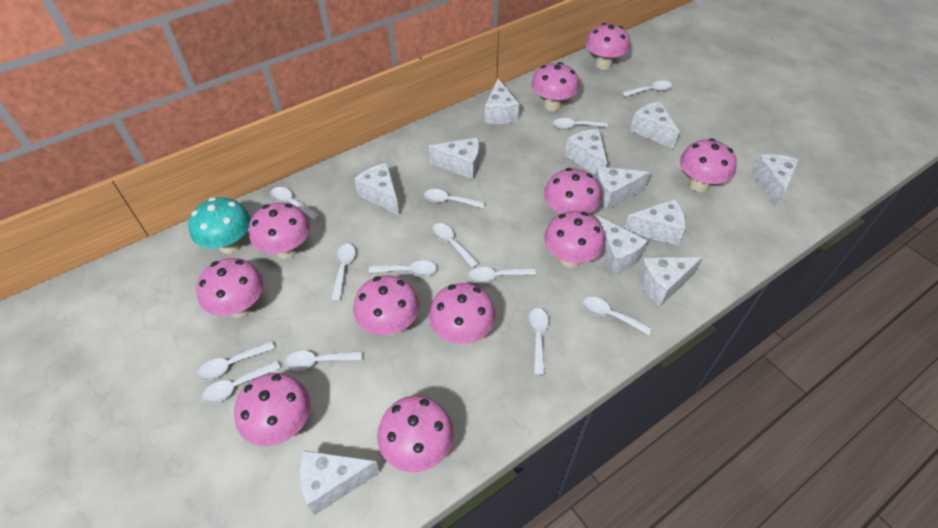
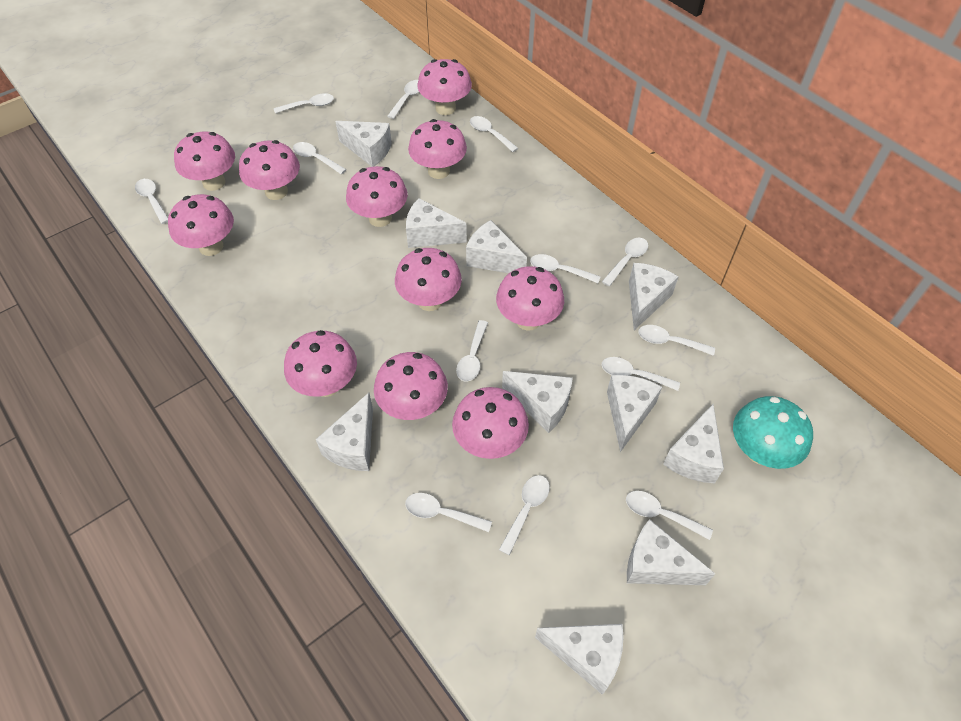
white cheese: [300,450,380,515] [354,163,399,215] [429,138,479,179] [485,79,519,124] [565,129,607,175] [595,167,650,210] [596,216,647,275] [624,199,686,245] [630,102,679,149] [637,257,703,306] [751,154,799,208] = 11 -> [316,393,373,471] [335,121,392,167] [406,198,467,248] [466,220,527,273] [502,371,573,433] [535,624,623,695] [607,375,662,452] [627,519,715,585] [629,263,679,330] [663,404,724,483] = 10

